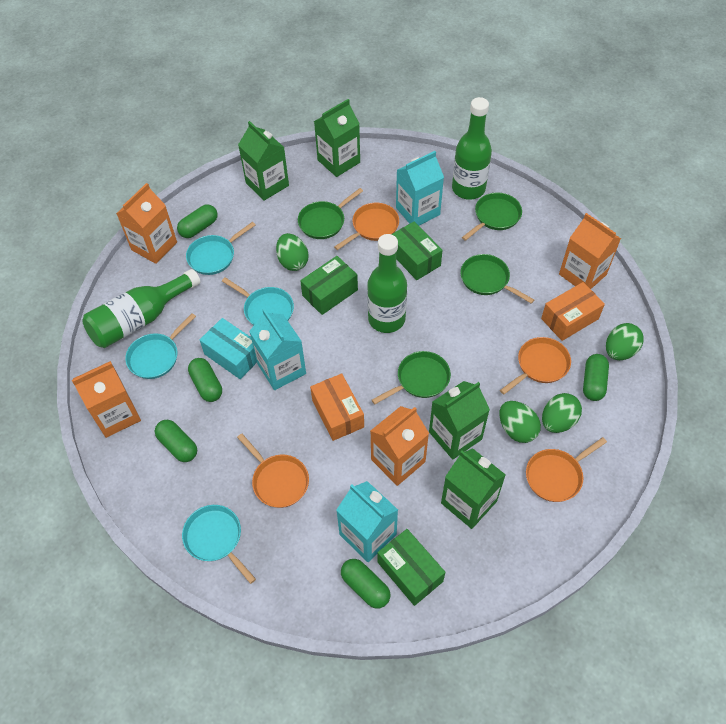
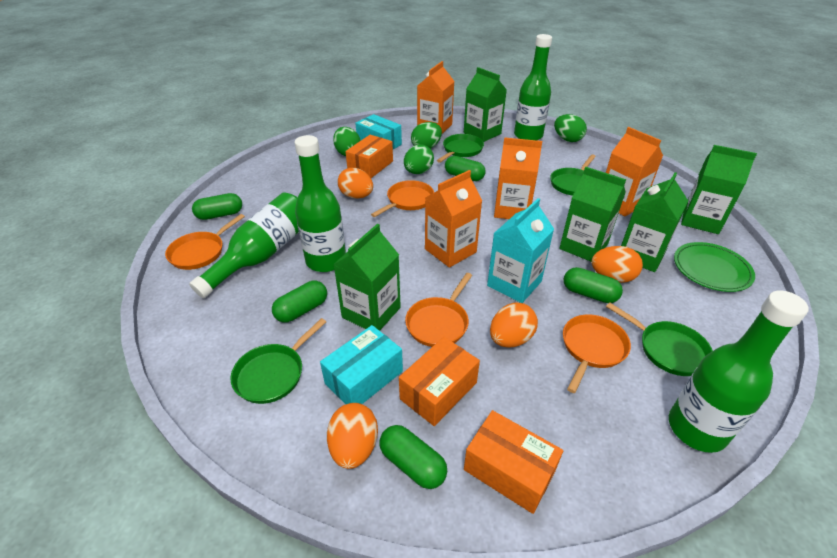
green bottle: [82,269,200,348] [367,234,407,333] [452,97,492,200] = 3 -> [189,192,299,298] [295,135,346,272] [514,34,552,140] [669,290,809,453] = 4
green box: [300,256,358,315] [378,529,445,606] [391,222,442,280] = 3 -> none = 0
green carton: [238,121,289,201] [314,99,360,177] [429,381,490,460] [441,448,506,529] = 4 -> [333,224,401,331] [464,67,507,142] [559,167,626,262] [621,172,688,272] [681,145,757,234] = 5
green plate: none = 0 -> [674,242,755,292] = 1
orange box: [310,373,364,441] [541,282,605,341] = 2 -> [345,135,393,178] [399,337,480,426] [464,410,563,514] = 3
orange egg: none = 0 -> [327,403,378,469] [338,168,373,199] [490,303,538,347] [592,246,643,283] = 4
turquoise box: [200,318,257,379] = 1 -> [320,325,403,404] [355,114,402,149] = 2
turquoise carton: [249,309,306,390] [336,481,398,562] [396,151,444,226] = 3 -> [487,198,554,303] = 1
turquoise pan: [125,313,196,379] [182,505,256,584] [186,222,255,275] [222,277,294,325] = 4 -> none = 0

